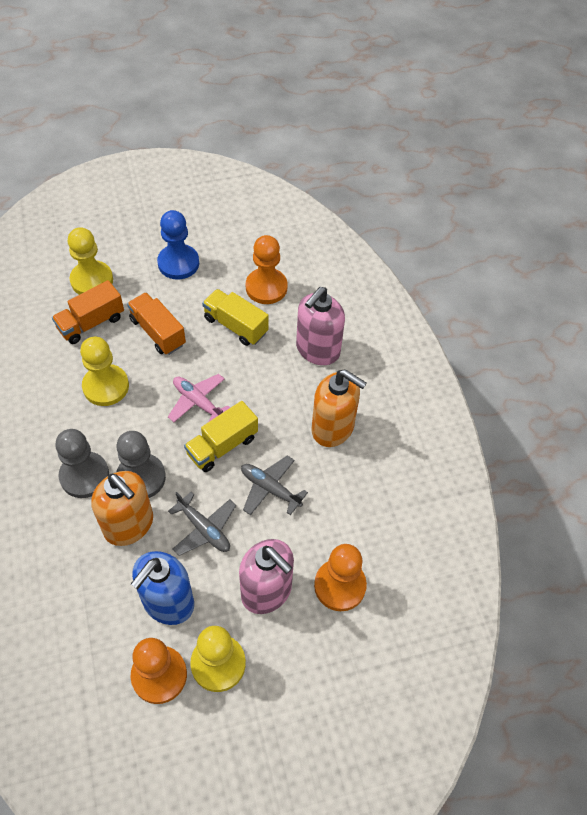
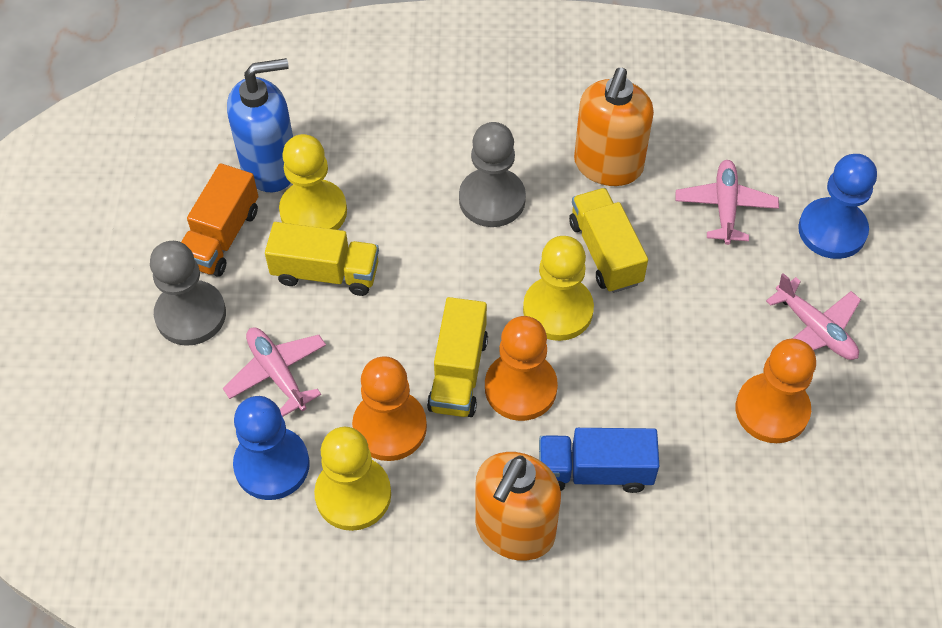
blue pawn: [157,210,199,280] = 1 -> [233,396,310,500] [798,154,877,259] = 2
blue truck: none = 0 -> [539,428,659,493] = 1
grey plane: [168,492,236,556] [241,455,308,515] = 2 -> none = 0
orange truck: [52,280,124,344] [127,292,186,355] = 2 -> [181,163,258,277] = 1
pink plane: [168,374,230,422] = 1 -> [223,327,326,417] [675,160,779,245] [766,273,861,360] = 3
pink soap dispenser: [239,539,294,614] [296,287,345,365] = 2 -> none = 0
yellow truck: [184,401,258,472] [202,289,268,346] = 2 -> [265,222,379,296] [427,297,488,417] [569,188,648,293] = 3

